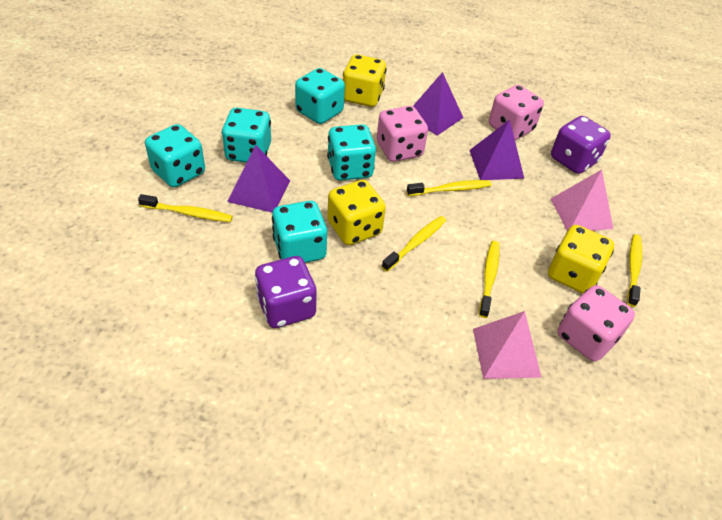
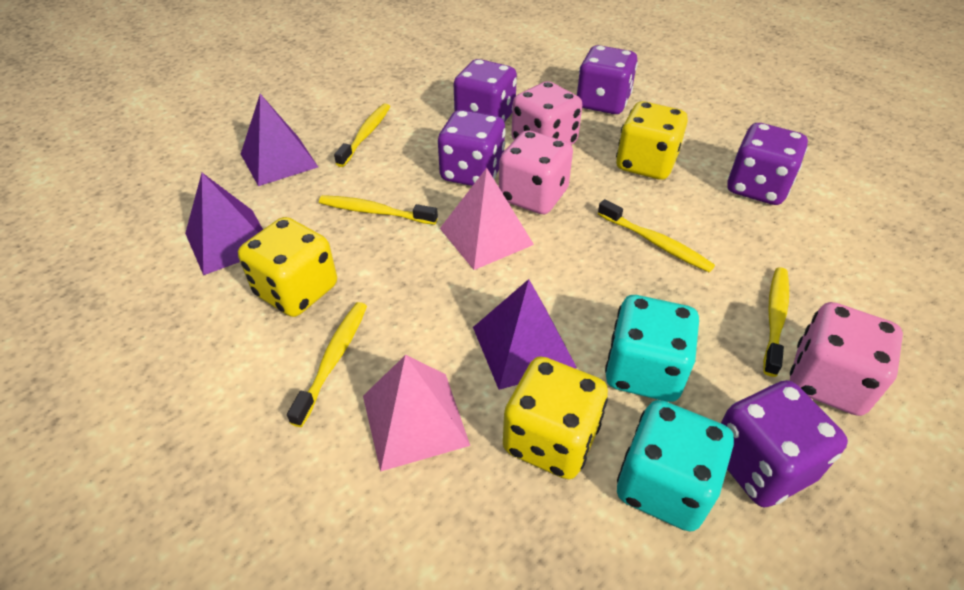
purple dice: [255,256,317,328] [551,116,611,174] = 2 -> [438,110,506,186] [454,59,517,122] [577,45,638,114] [721,380,848,508] [727,123,808,205] = 5
turquoise dice: [145,124,205,187] [222,107,271,163] [272,201,327,263] [295,68,345,124] [327,124,376,181] = 5 -> [605,295,699,402] [617,400,734,532] = 2

